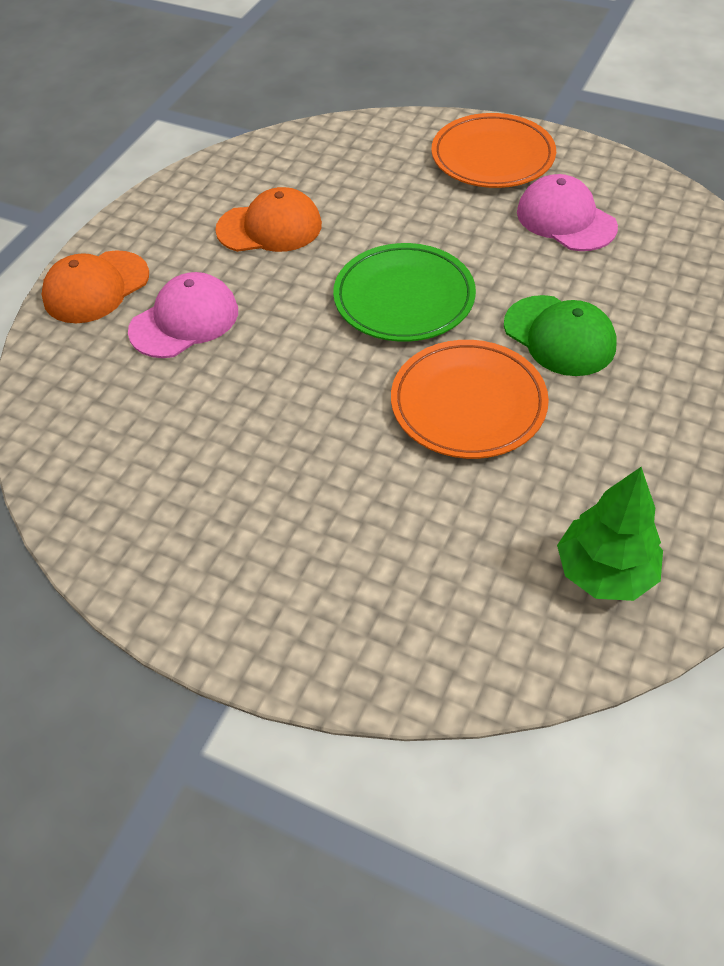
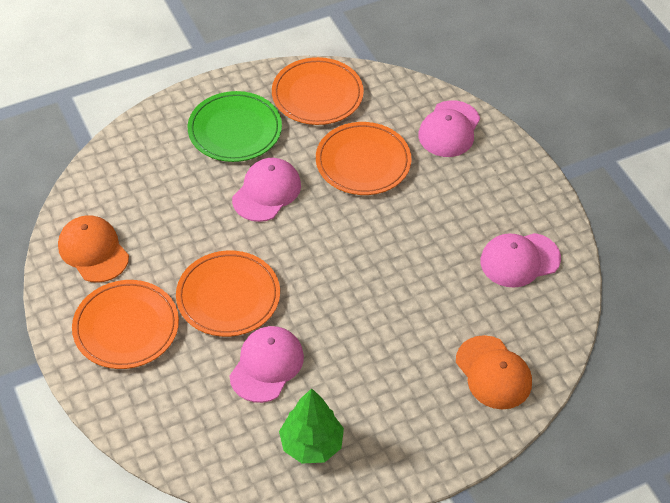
green cap: [504,295,617,376] = 1 -> none = 0
orange plate: [391,340,549,459] [431,113,556,188] = 2 -> [72,280,179,369] [176,251,280,337] [272,57,364,125] [316,122,411,195] = 4
pink cap: [128,272,238,358] [517,174,618,251] = 2 -> [230,326,304,403] [232,158,301,222] [418,100,480,157] [480,233,561,288] = 4

